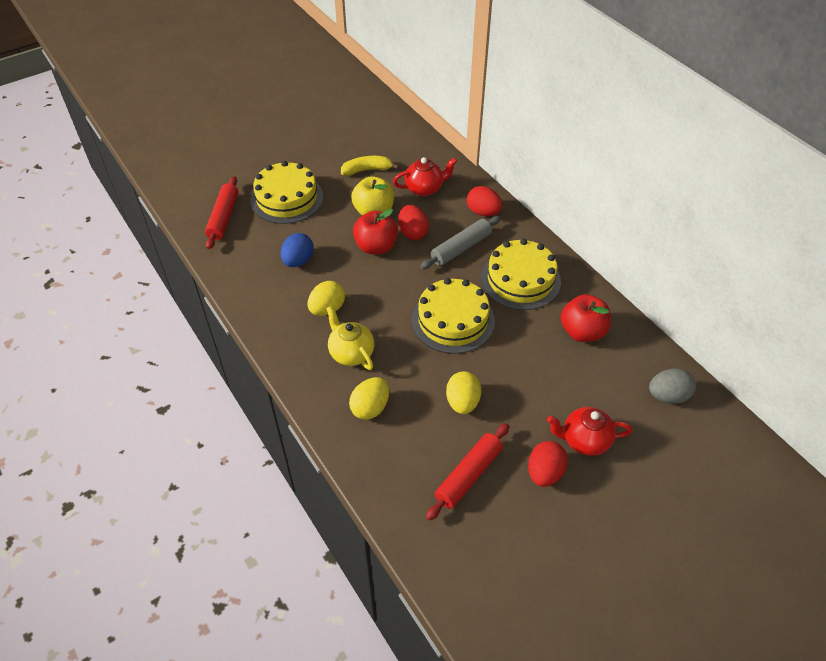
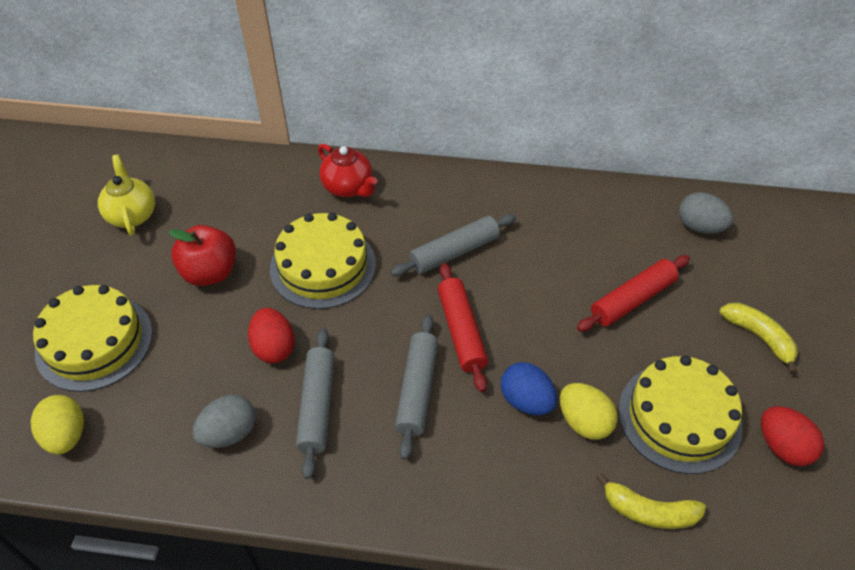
grey egg: [649,368,696,404] = 1 -> [192,395,256,448] [679,192,733,234] = 2
grey rolling pin: [420,216,501,269] = 1 -> [296,328,335,479] [390,214,516,276] [395,314,438,460] = 3
red apple: [353,209,398,254] [561,294,611,342] = 2 -> [169,225,236,286] = 1
red egg: [398,205,429,240] [467,186,502,216] [528,441,568,487] = 3 -> [248,308,295,363] [761,406,824,466] = 2
red teapot: [393,157,457,196] [547,407,632,456] = 2 -> [318,144,377,197] = 1
yellow apple: [351,176,394,216] = 1 -> none = 0
yellow banana: [341,156,399,176] = 1 -> [596,473,706,529] [719,302,798,374] = 2
yellow egg: [308,281,345,316] [349,377,389,420] [446,371,481,414] = 3 -> [31,395,84,454] [560,383,618,440] = 2

